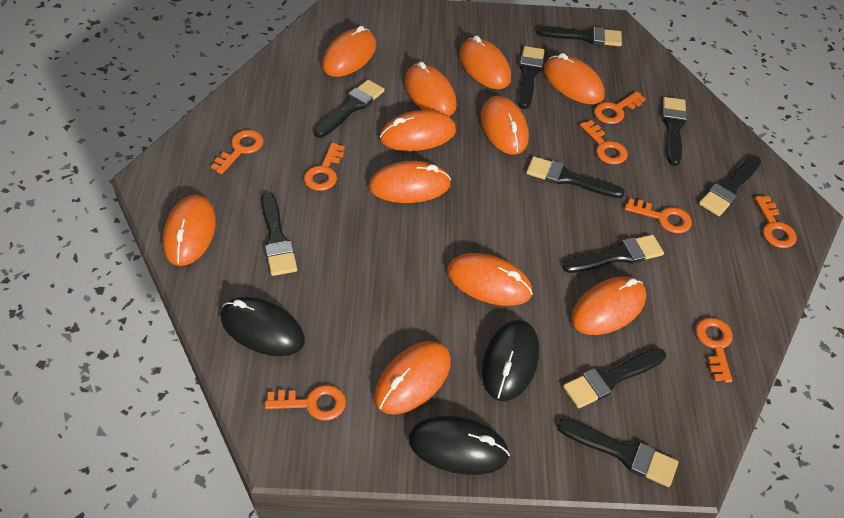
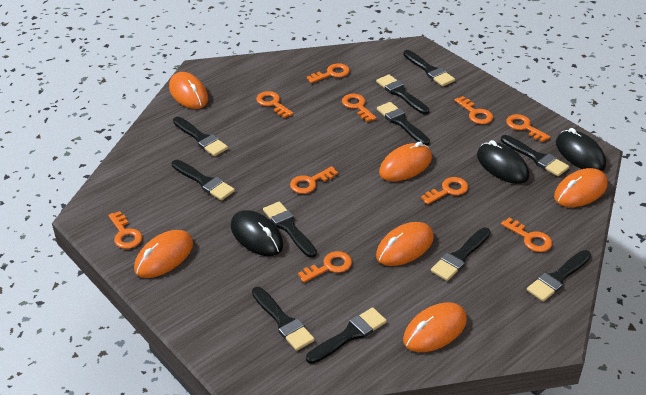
black brush: [261,193,297,276] [314,80,385,138] [518,46,545,109] [526,156,625,198] [536,26,622,46] [557,418,678,487] [562,235,664,273] [563,348,666,409] [662,97,687,166] [699,156,761,216] = 10 -> [172,160,235,201] [173,117,228,156] [252,287,315,351] [263,202,317,258] [306,307,387,364] [376,74,429,114] [377,102,430,146] [403,50,455,86] [431,228,491,281] [501,135,569,176] [527,250,591,302] = 11
orange key: [211,130,264,174] [265,385,346,420] [304,142,345,191] [580,120,628,164] [594,91,646,124] [625,198,692,233] [696,318,733,383] [755,196,797,248] = 8 -> [108,211,142,249] [256,91,294,118] [290,166,338,194] [298,251,352,283] [307,63,350,83] [342,94,377,122] [421,177,468,205] [454,96,493,124] [501,218,552,252] [506,114,550,142] = 10
orange mouse: [163,195,216,266] [322,26,376,77] [369,161,451,203] [374,341,451,415] [380,110,456,151] [405,61,457,116] [447,253,533,306] [459,35,511,89] [481,96,529,154] [544,53,605,104] [571,276,646,335] = 11 -> [134,230,193,278] [169,72,208,109] [376,222,434,266] [379,142,432,181] [403,302,467,352] [554,168,608,207] = 6

